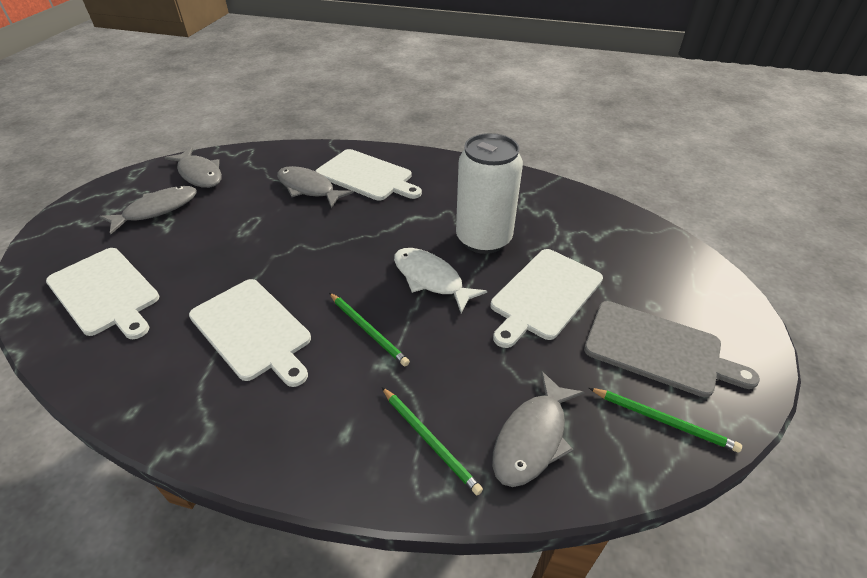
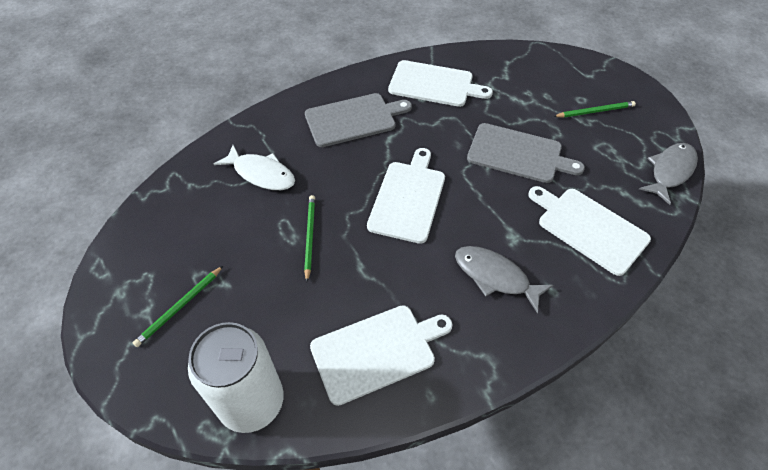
grey cutting board: [584,301,760,397] = 1 -> [305,93,412,147] [467,123,585,183] = 2
grey fish: [99,186,197,234] [164,147,222,188] [277,166,354,208] [492,371,585,487] = 4 -> [455,246,553,313] [639,143,698,205] = 2

